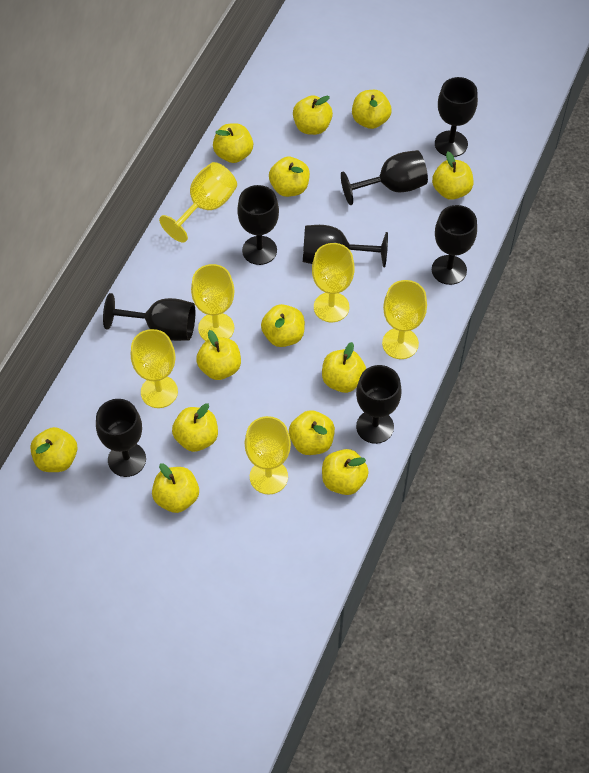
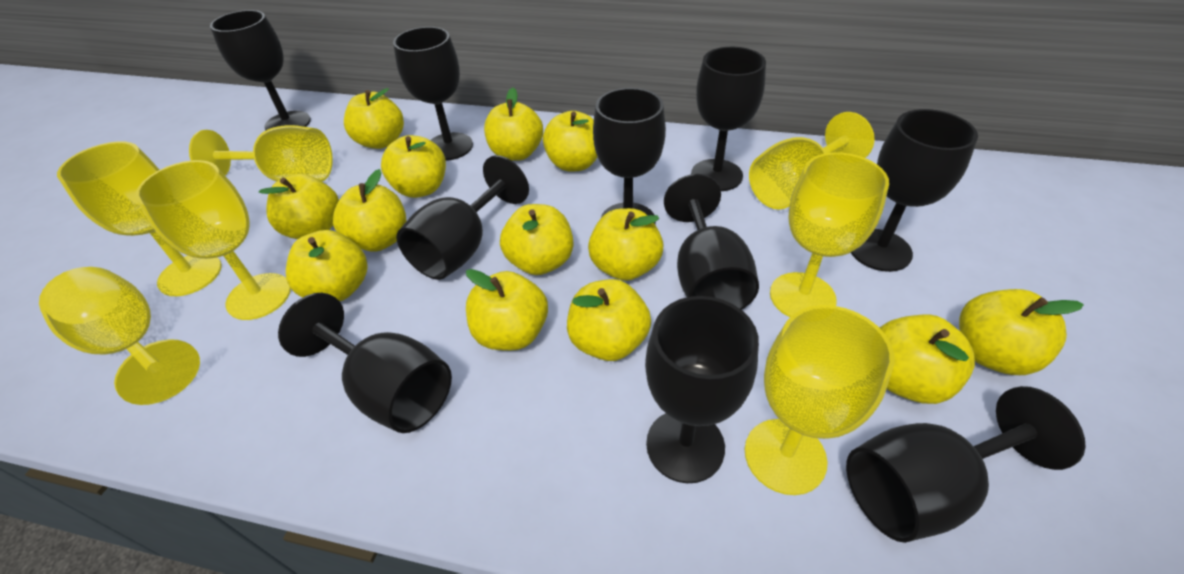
black goblet: [96,399,146,477] [103,293,195,341] [237,185,279,265] [303,225,388,267] [341,150,428,205] [356,365,402,444] [432,205,477,285] [435,77,478,157] = 8 -> [210,10,311,131] [278,293,452,433] [393,27,473,161] [396,155,529,280] [593,88,666,224] [645,296,759,483] [664,174,759,310] [691,47,766,191] [846,386,1086,543] [851,109,978,272] = 10
yellow goblet: [131,329,178,408] [159,162,237,243] [191,264,234,341] [245,416,291,495] [312,243,355,322] [382,280,427,359] = 6 -> [39,267,200,405] [57,141,222,296] [135,160,291,320] [189,125,333,182] [745,305,895,495] [749,112,875,209] [770,152,889,317] = 7

